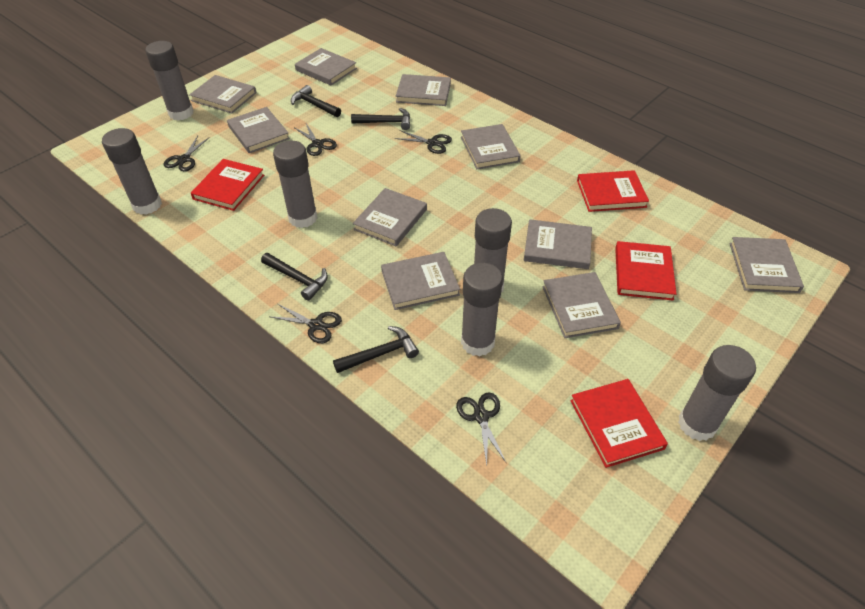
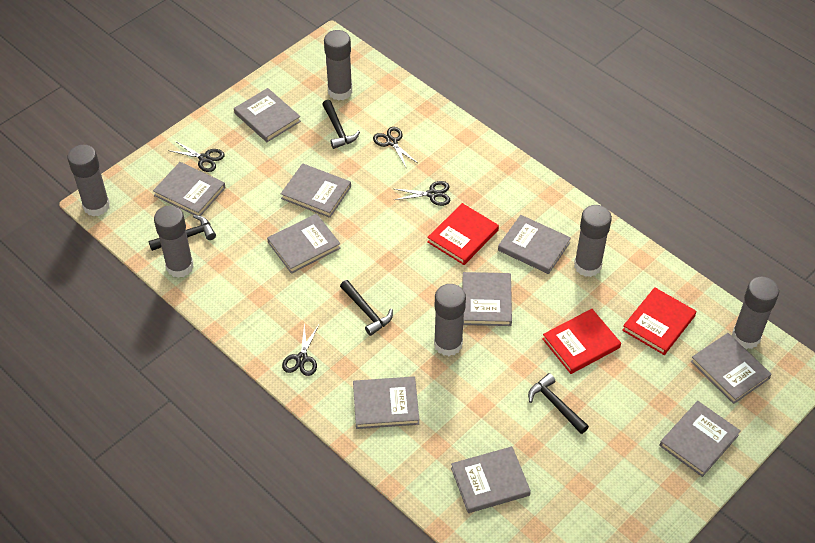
black scissors: [164,136,210,171] [269,304,342,343] [295,124,337,156] [395,130,452,154] [456,393,507,465] = 5 -> [168,141,225,172] [282,322,319,376] [373,127,417,167] [394,181,450,206] = 4
red book: [191,159,264,211] [570,379,668,468] [577,170,649,212] [615,241,677,301] = 4 -> [427,203,499,265] [542,309,621,374] [622,287,696,355] = 3

